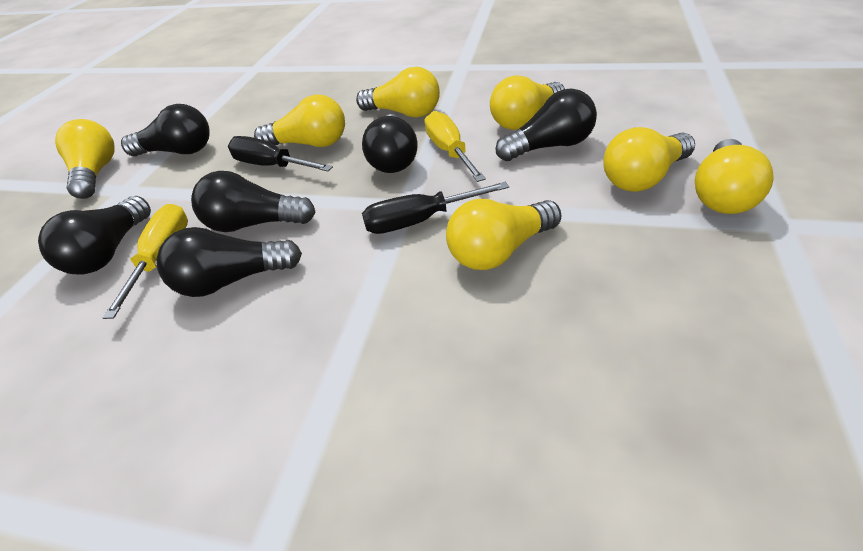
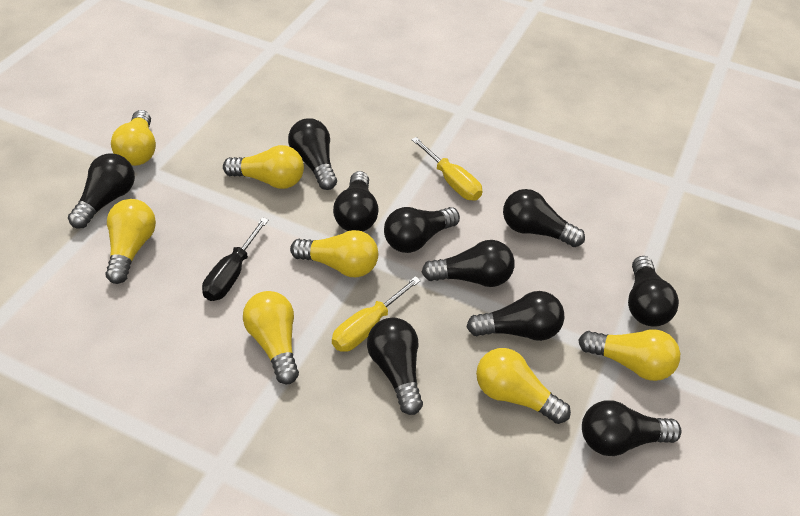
black light bulb: [38,196,151,274] [121,104,210,156] [156,227,302,297] [191,171,315,232] [362,114,417,173] [495,89,597,161] = 6 -> [68,153,135,228] [288,118,337,190] [333,171,379,231] [367,318,423,415] [384,207,460,253] [422,240,515,287] [467,291,565,341] [503,189,585,247] [582,401,682,456] [628,256,679,327] = 10
black screwdriver: [228,136,333,171] [362,182,509,234] = 2 -> [202,217,269,301] = 1

